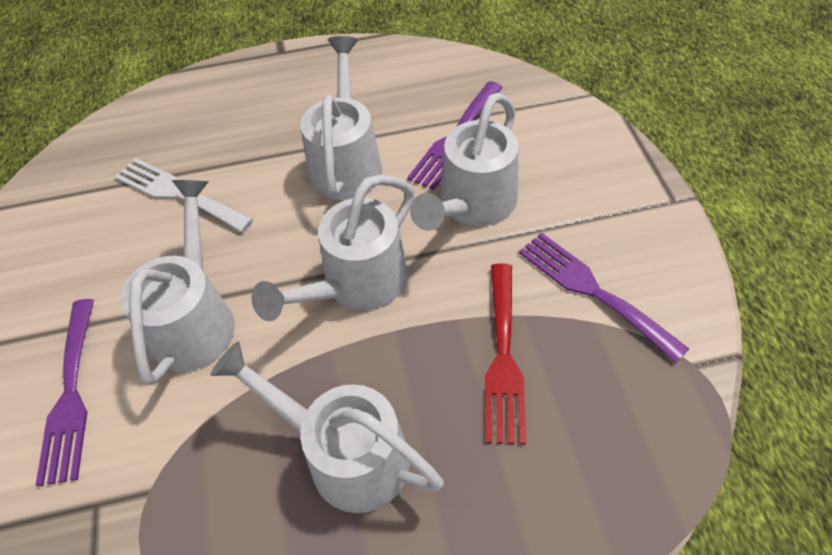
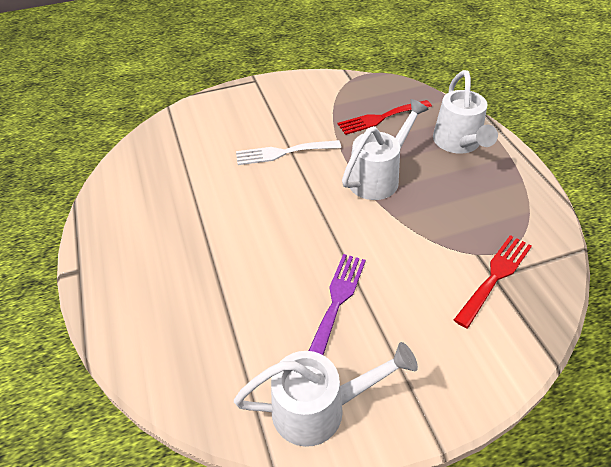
purple fork: [36,299,94,487] [407,81,503,190] [519,232,689,363] = 3 -> [309,254,366,355] = 1
red fork: [485,263,526,445] = 1 -> [338,100,432,135] [454,235,532,328] = 2
white watering can: [121,180,235,385] [210,341,444,513] [252,175,414,321] [301,36,382,200] [410,93,519,231] = 5 -> [234,342,418,447] [342,99,429,200] [433,70,498,153] = 3

